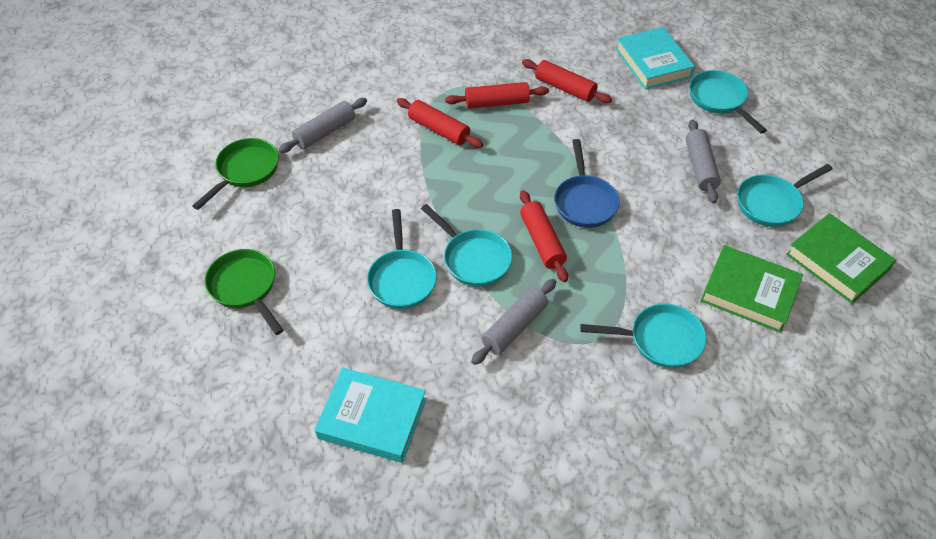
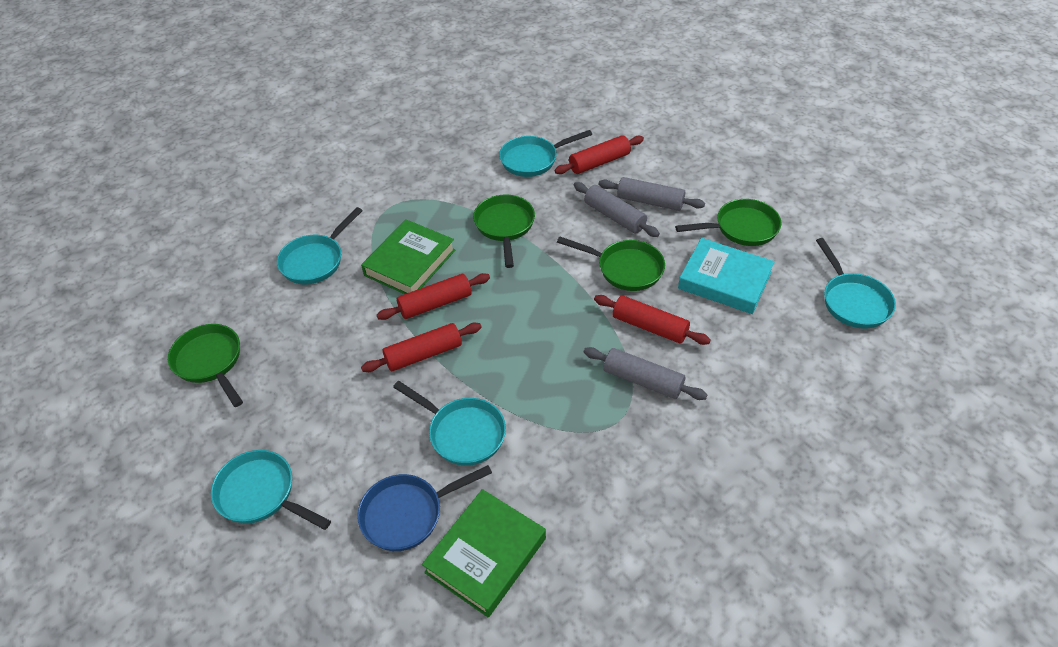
green pan: [192,138,279,210] [205,249,284,335] = 2 -> [168,324,243,407] [473,195,535,268] [557,237,665,291] [675,199,781,246] = 4
turquoise book: [314,368,426,463] [616,27,695,89] = 2 -> [678,238,775,314] = 1

